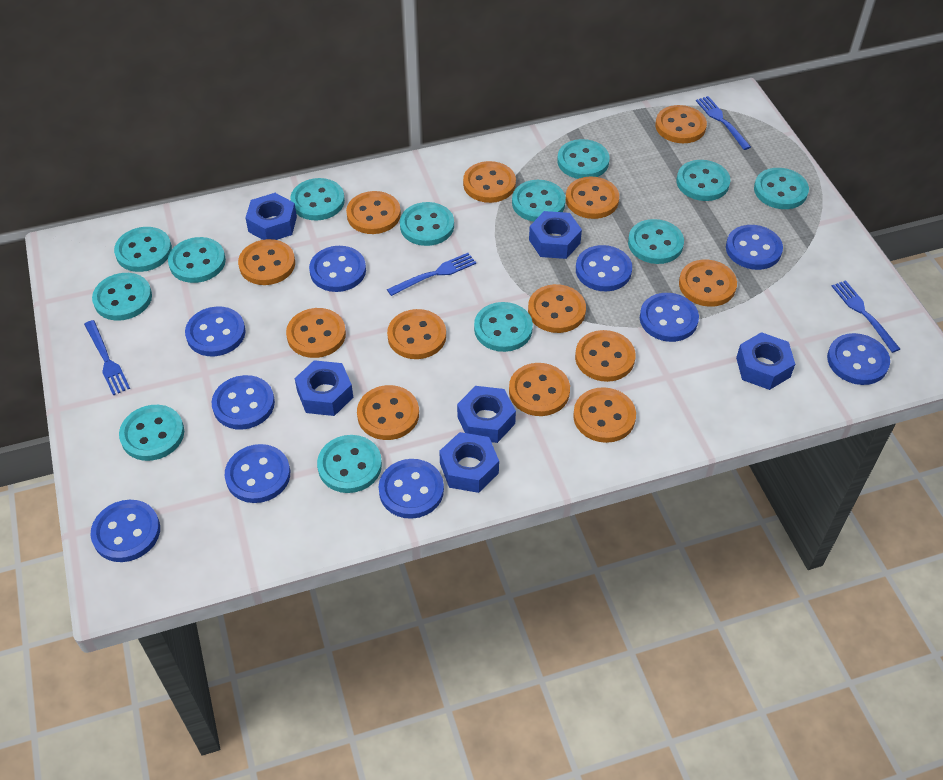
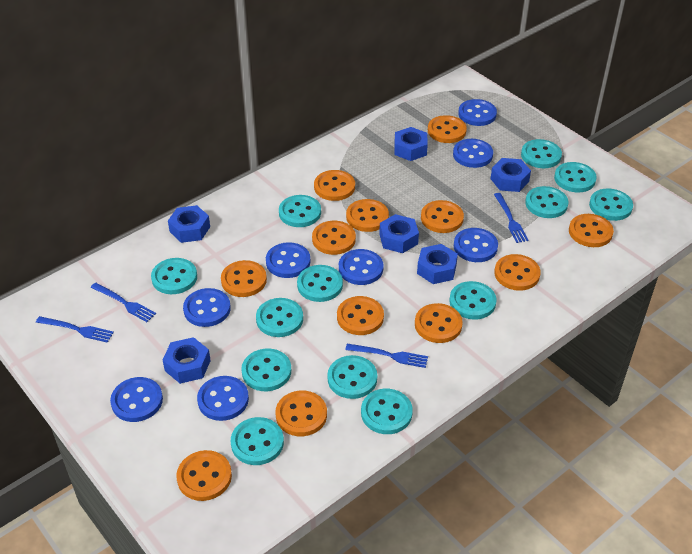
blue button: [90,500,160,562] [185,307,246,356] [212,375,275,430] [225,444,290,503] [309,246,366,292] [379,459,444,519] [576,245,632,291] [640,293,699,342] [726,225,783,270] [827,333,890,385] = 10 -> [110,377,163,422] [183,288,231,327] [197,376,249,421] [266,242,310,278] [339,249,383,285] [453,139,493,168] [454,228,498,262] [458,99,497,126] = 8
orange button: [238,239,295,285] [286,308,346,358] [346,191,401,234] [357,385,419,440] [387,309,446,359] [463,161,516,203] [509,363,570,416] [528,284,586,333] [566,176,619,219] [573,387,636,443] [575,330,636,382] [655,105,707,143] [679,259,737,307] = 13 -> [176,450,232,501] [221,260,267,297] [275,391,327,436] [312,221,356,255] [314,170,355,201] [337,296,384,335] [346,199,389,232] [415,303,463,343] [421,200,464,233] [428,115,467,143] [494,254,541,291] [569,214,614,247] = 12

